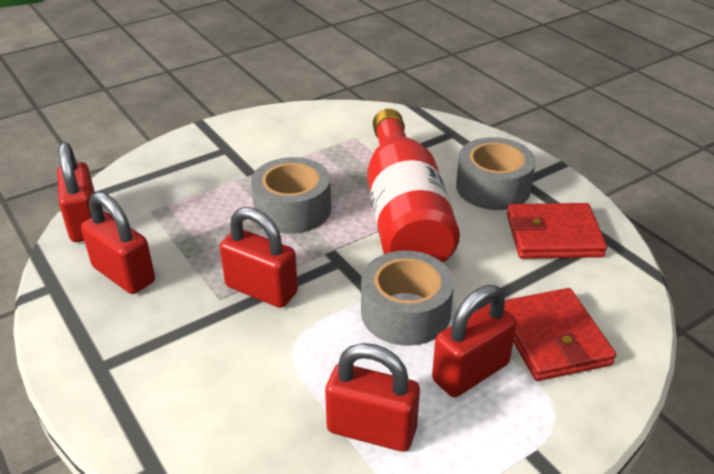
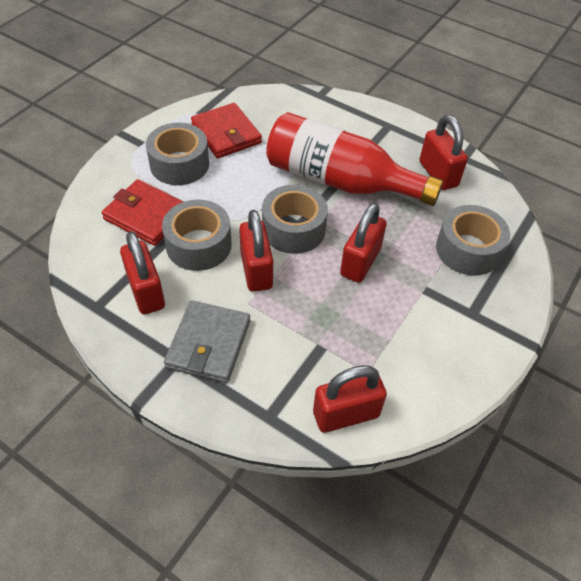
grey tape: [251,157,331,234] [361,250,454,346] [456,137,536,210] = 3 -> [146,123,209,185] [162,200,232,271] [262,185,328,254] [436,205,510,276] = 4
grey wallet: none = 0 -> [164,300,250,383] = 1

